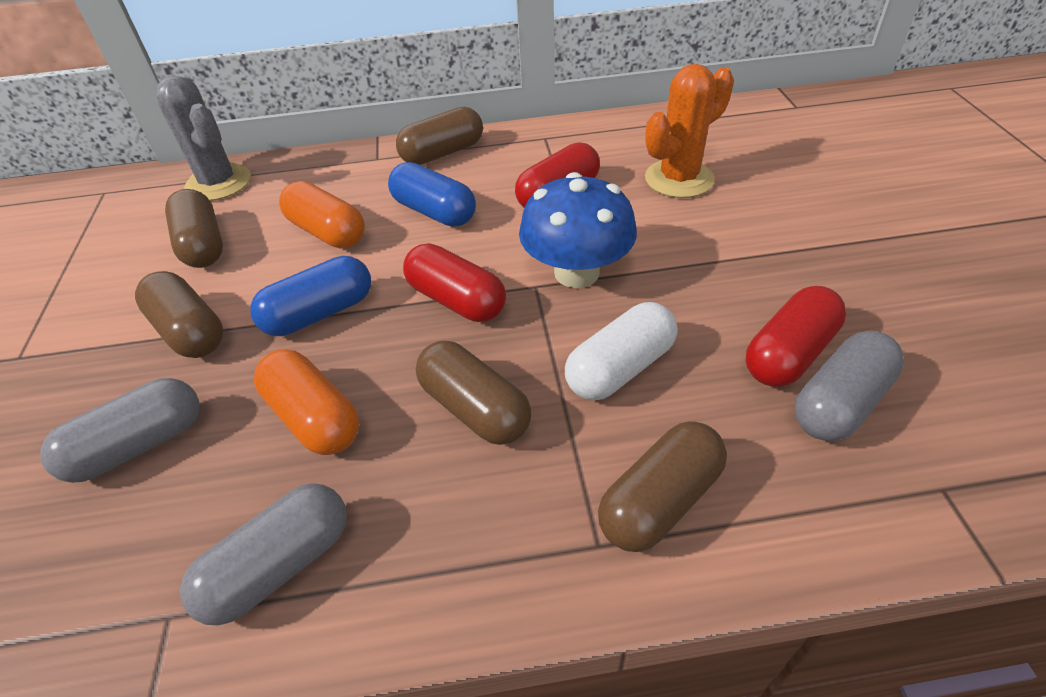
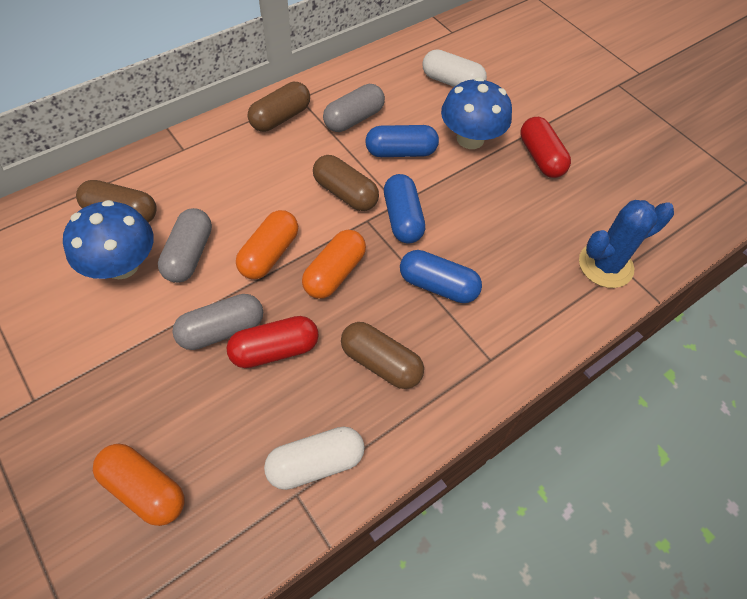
blue cactus: none = 0 -> [579,200,674,288] = 1
blue capsule: [250,256,371,336] [388,162,476,227] = 2 -> [365,125,439,157] [384,174,425,243] [400,250,482,303] = 3
blue mushroom: [519,172,637,288] = 1 -> [63,200,154,279] [441,77,512,149] = 2
brown capsule: [135,271,223,358] [165,189,223,268] [396,107,483,165] [416,341,531,445] [598,421,727,552] = 5 -> [76,180,157,223] [248,82,310,132] [313,155,379,211] [341,322,424,389] = 4
grey cactus: [156,75,251,201] = 1 -> none = 0
orange cactus: [645,64,734,198] = 1 -> none = 0
orange capsule: [254,349,359,455] [279,181,365,249] = 2 -> [93,444,184,526] [236,210,298,279] [302,230,366,299] = 3
red capsule: [403,243,506,322] [515,142,600,208] [746,286,846,387] = 3 -> [227,316,319,368] [520,117,571,178] = 2
white capsule: [565,302,677,400] = 1 -> [264,426,365,490] [423,49,487,87] = 2

